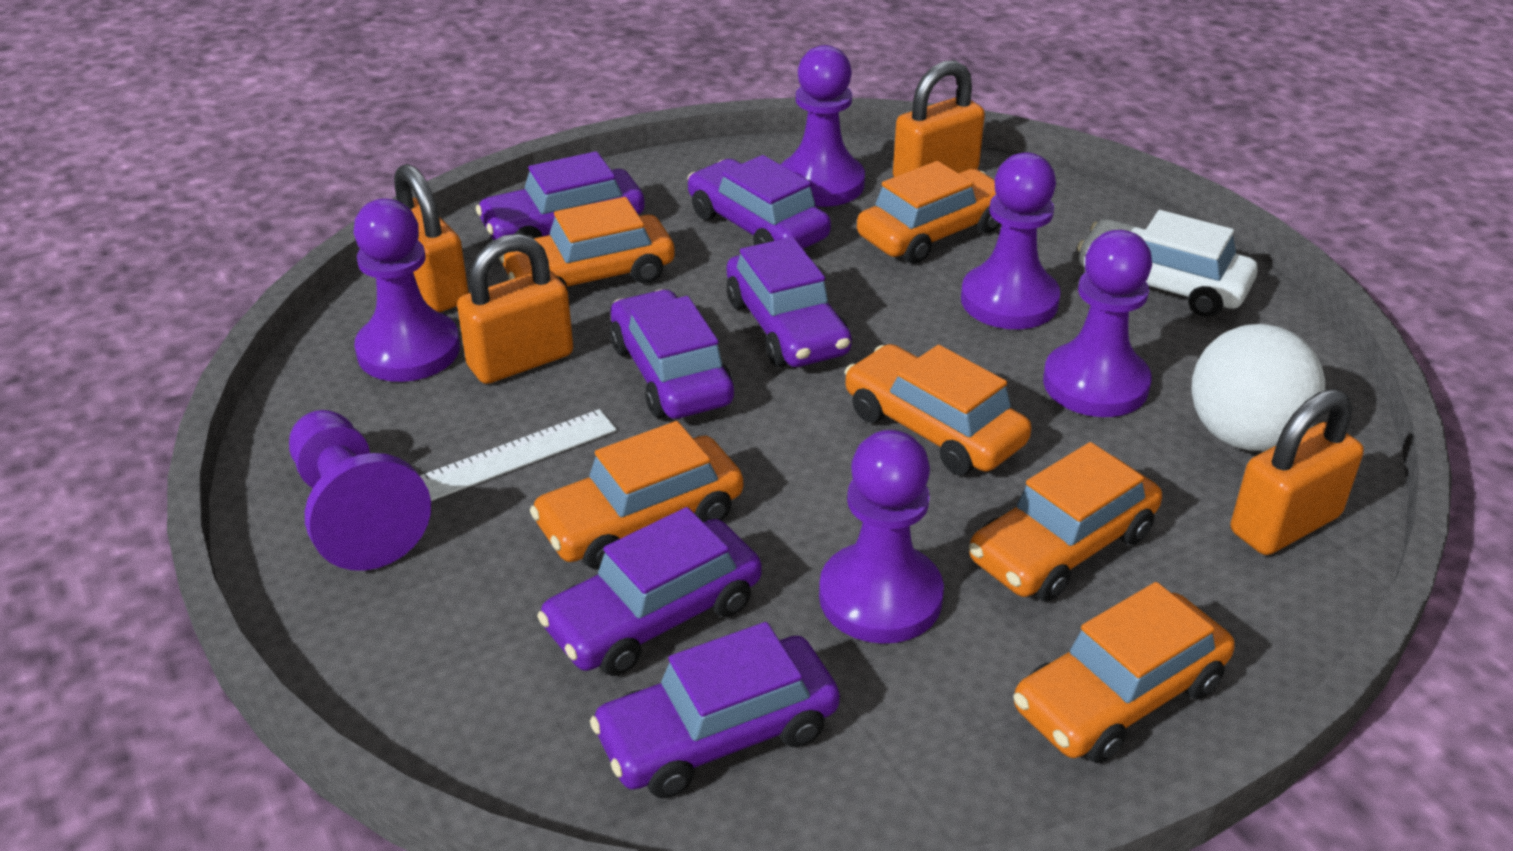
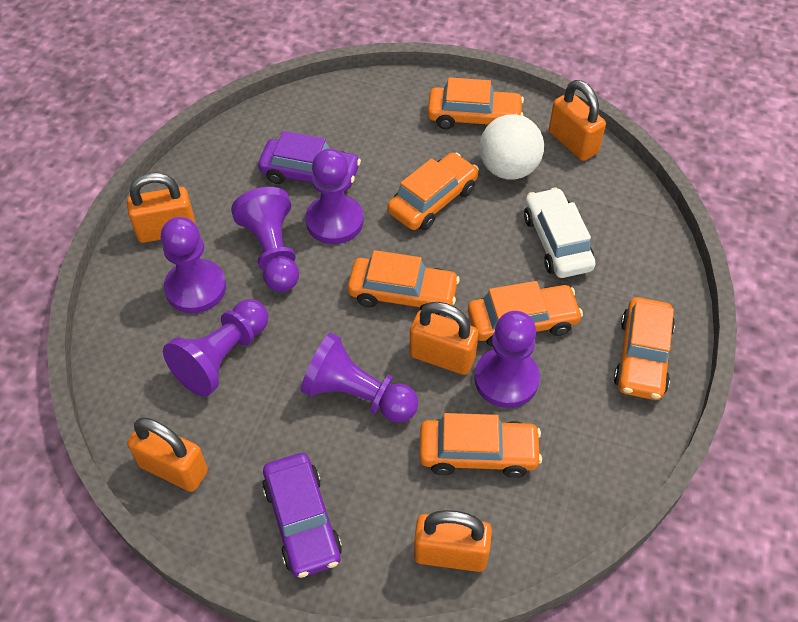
orange padlock: [394,164,469,312] [457,234,573,384] [893,60,985,177] [1231,389,1364,555] = 4 -> [127,173,195,243] [127,417,208,492] [409,302,479,375] [414,510,492,572] [549,80,606,161] = 5
purple car: [476,151,645,241] [537,507,762,676] [590,622,840,798] [610,289,734,419] [687,155,831,249] [727,237,852,367] = 6 -> [258,131,361,189] [262,453,342,578] = 2
white ruler: [420,409,617,501] = 1 -> none = 0

